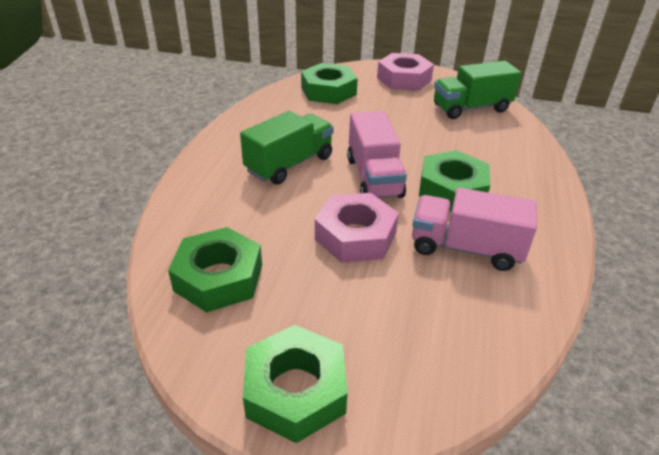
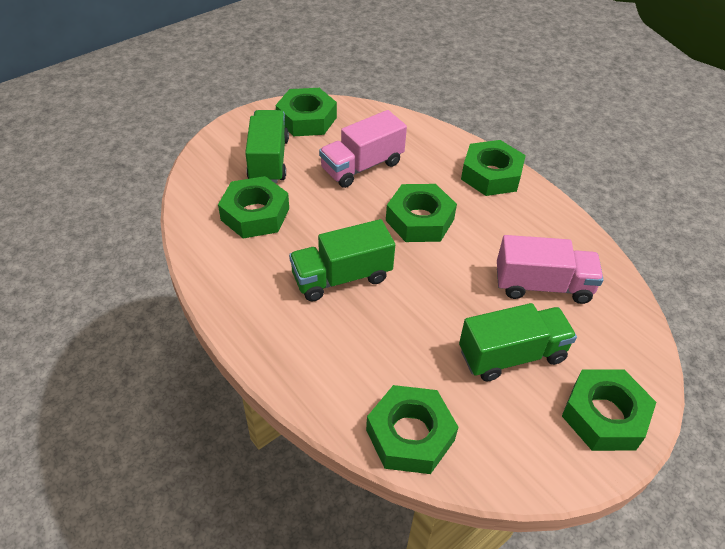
green nut: [168,227,262,312] [243,325,348,443] [301,63,358,104] [419,150,490,212] = 4 -> [218,176,289,238] [276,88,337,136] [366,385,458,474] [386,184,457,242] [461,140,526,196] [562,369,656,451] = 6
green truck: [240,111,334,184] [434,61,522,119] = 2 -> [245,110,289,183] [289,219,395,301] [459,303,577,382] = 3
pink nut: [315,193,399,263] [377,53,434,91] = 2 -> none = 0

